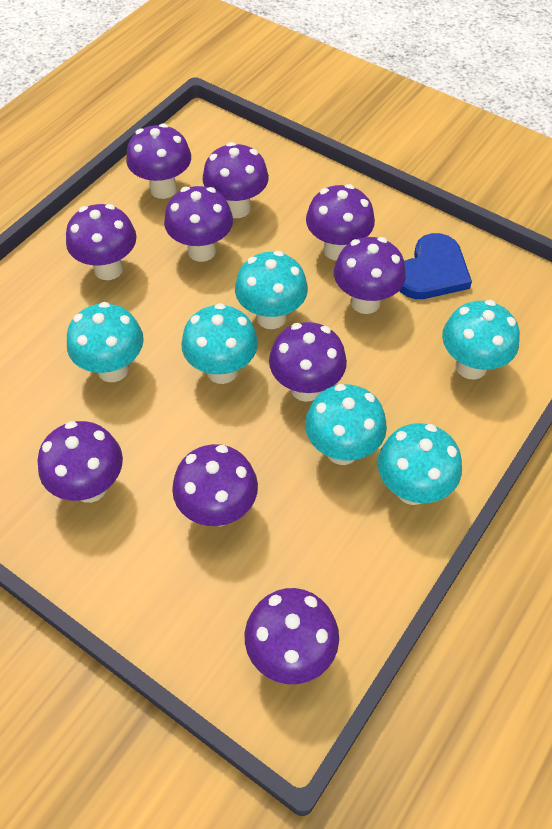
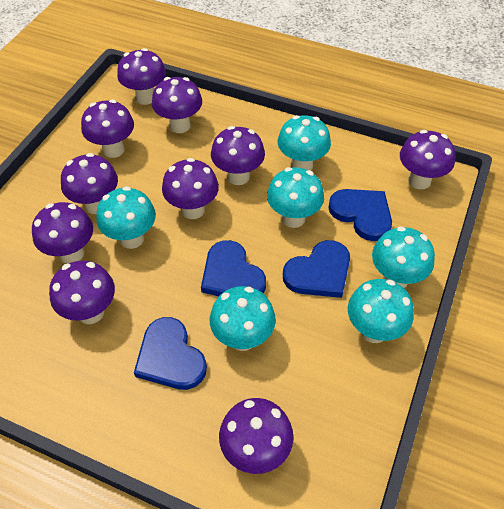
blue heart: [399,233,472,299] = 1 -> [134,317,207,390] [201,240,266,296] [283,240,350,298] [328,189,392,241] = 4

